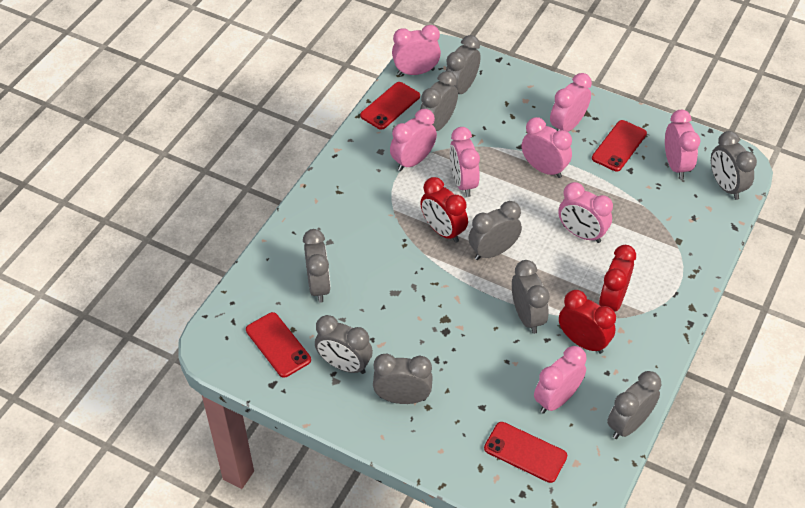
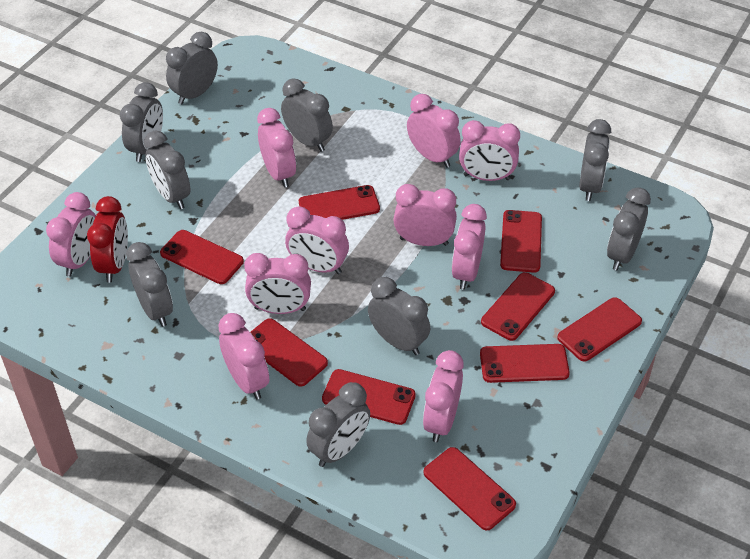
pink clock: [390,109,437,171] [392,25,441,75] [450,127,480,197] [522,117,572,178] [534,346,586,414] [550,73,592,132] [558,182,613,243] [665,110,700,179] = 8 -> [46,192,96,277] [218,313,269,400] [244,253,311,314] [257,108,296,188] [285,206,349,274] [393,184,457,246] [407,94,461,168] [423,350,464,442] [452,204,487,290] [459,120,520,181] = 10
red clock: [420,177,468,243] [559,290,616,354] [599,245,636,311] = 3 -> [87,196,128,282] = 1
red phone: [246,312,311,378] [360,82,420,130] [484,422,567,483] [592,120,647,172] = 4 -> [160,230,244,284] [250,318,328,387] [299,185,380,220] [322,369,416,425] [423,447,516,531] [480,344,570,383] [481,272,555,341] [500,210,542,273] [557,297,642,361] = 9

